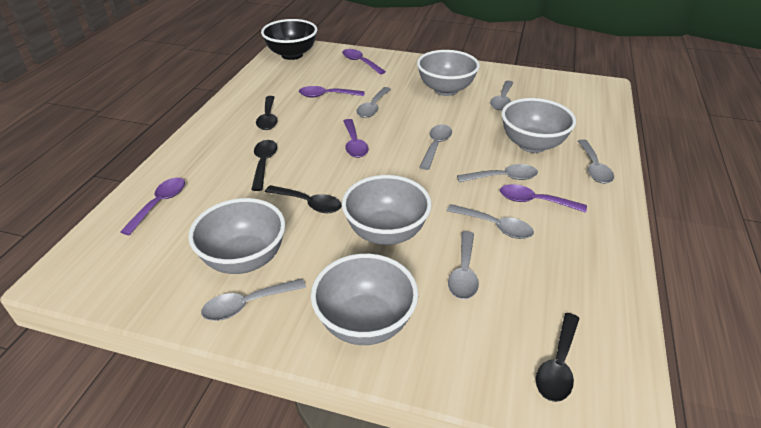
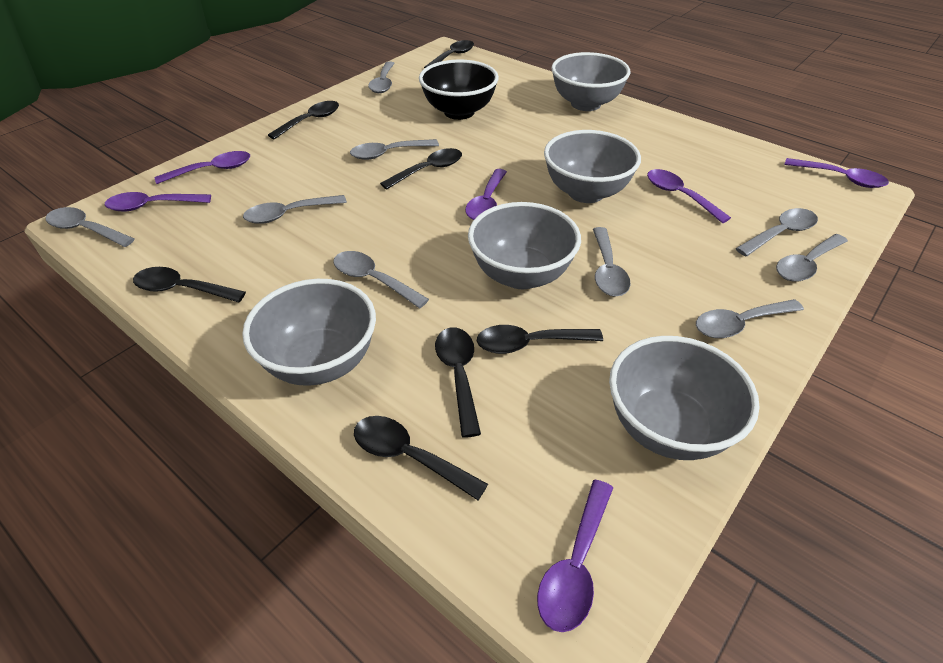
black spoon: [251,140,277,191] [256,96,278,130] [265,185,342,213] [536,313,580,402] = 4 -> [133,267,246,302] [268,101,339,140] [354,416,488,500] [380,148,462,190] [424,40,474,68] [435,327,481,438] [477,325,603,354] = 7
grey spoon: [201,278,306,321] [356,87,391,118] [419,124,452,170] [447,204,534,239] [448,231,479,299] [457,164,538,182] [490,81,513,110] [578,139,614,184] = 8 -> [46,207,135,247] [243,195,347,224] [333,251,429,308] [350,139,439,160] [368,61,395,93] [593,227,630,296] [696,299,804,338] [736,208,818,256] [776,234,848,282] = 9
purple spoon: [120,177,185,235] [299,86,364,98] [342,49,386,75] [343,119,369,158] [500,184,587,213] = 5 -> [105,192,211,211] [155,151,250,184] [465,169,507,220] [537,480,613,632] [647,169,731,223] [784,158,889,188] = 6

